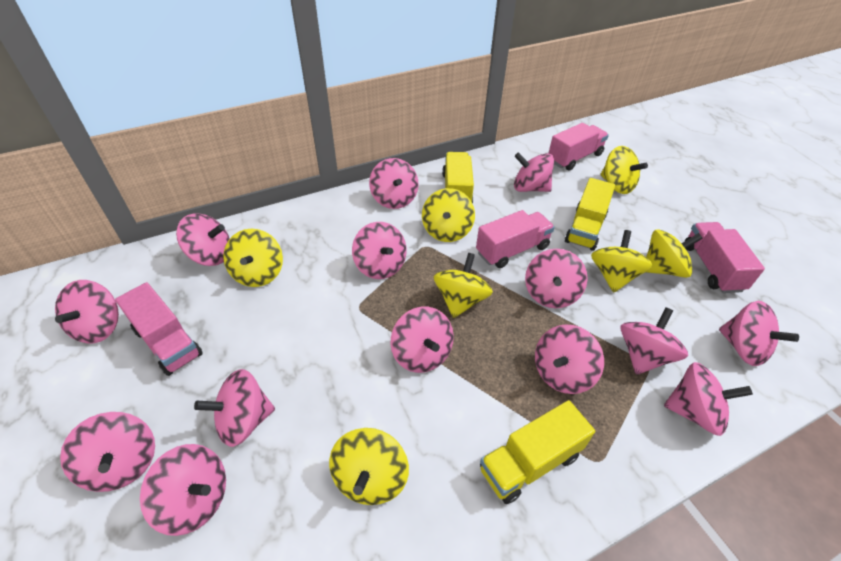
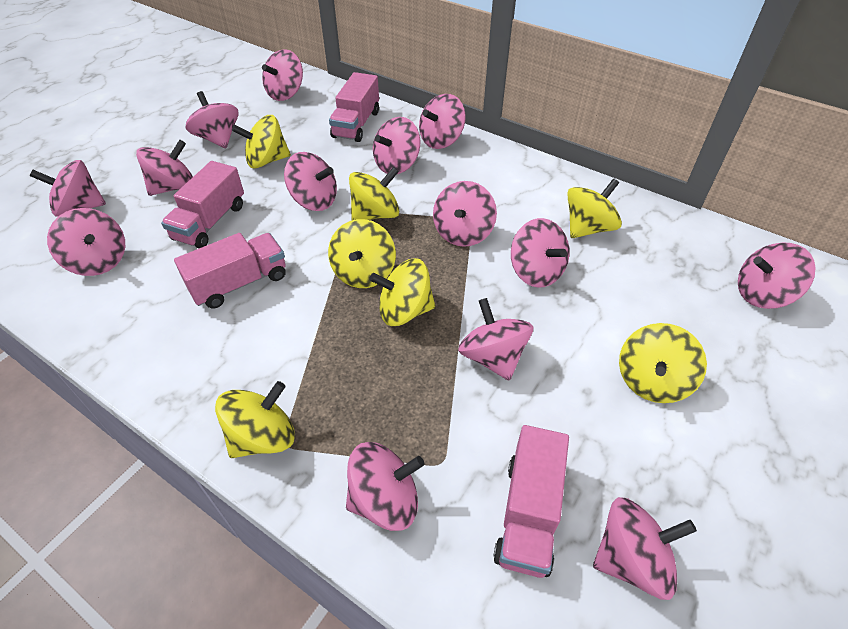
yellow truck: [442,152,474,203] [480,400,595,504] [565,178,615,251] = 3 -> none = 0

